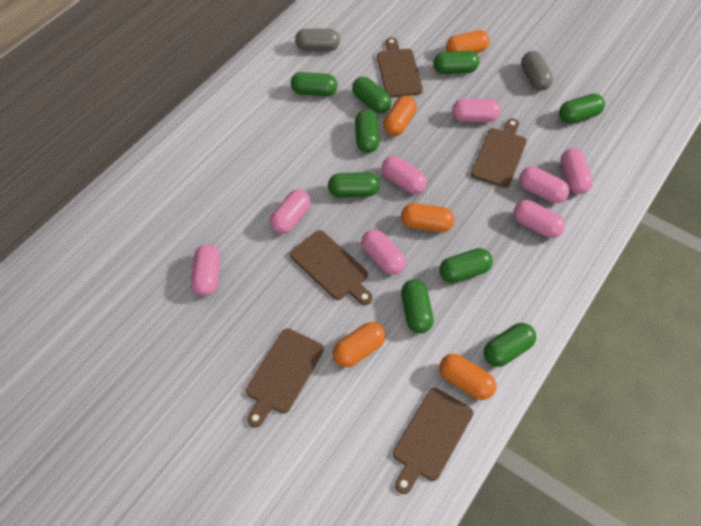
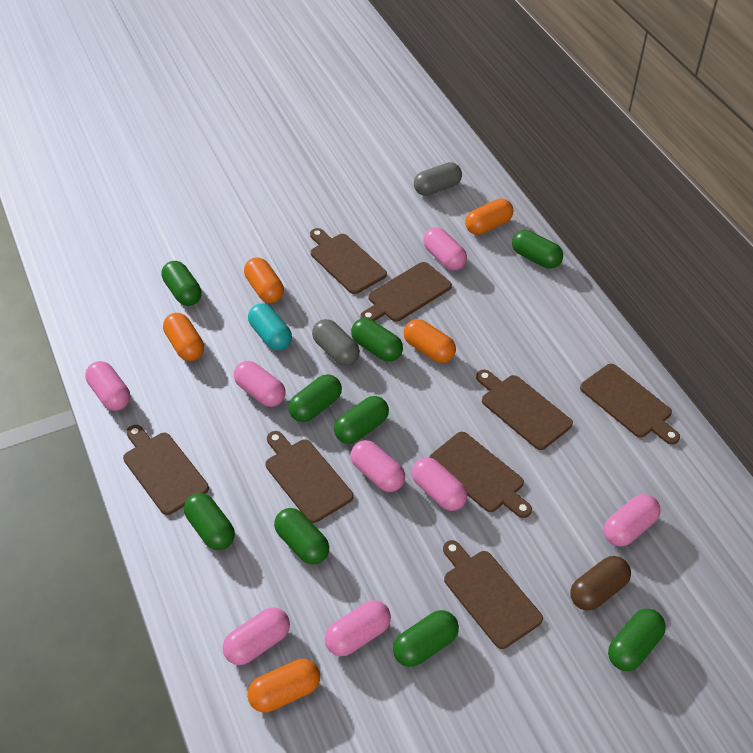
brown capsule: none = 0 -> [570,556,631,611] = 1
brown cutting board: [246,328,324,428] [290,230,373,305] [377,37,423,98] [393,388,474,494] [471,118,527,188] = 5 -> [123,425,209,515] [266,431,353,523] [310,228,387,294] [360,262,452,322] [429,432,532,518] [443,540,543,649] [476,370,573,450] [580,364,680,445] = 8
turquoise capsule: none = 0 -> [248,303,292,350] = 1

